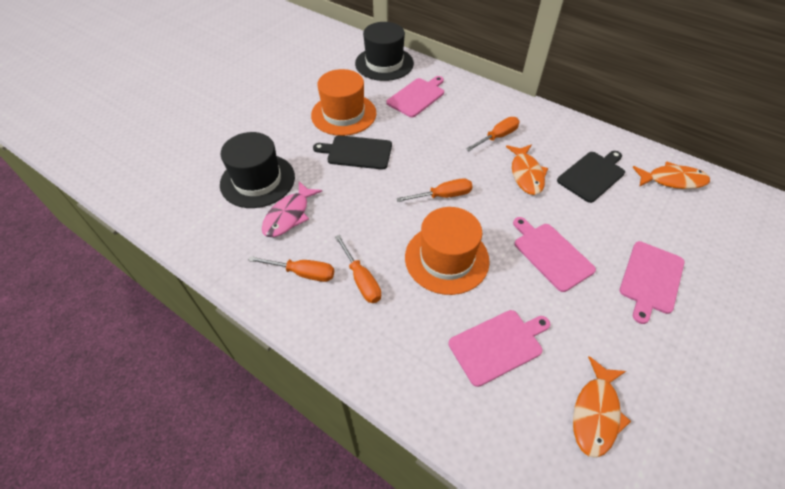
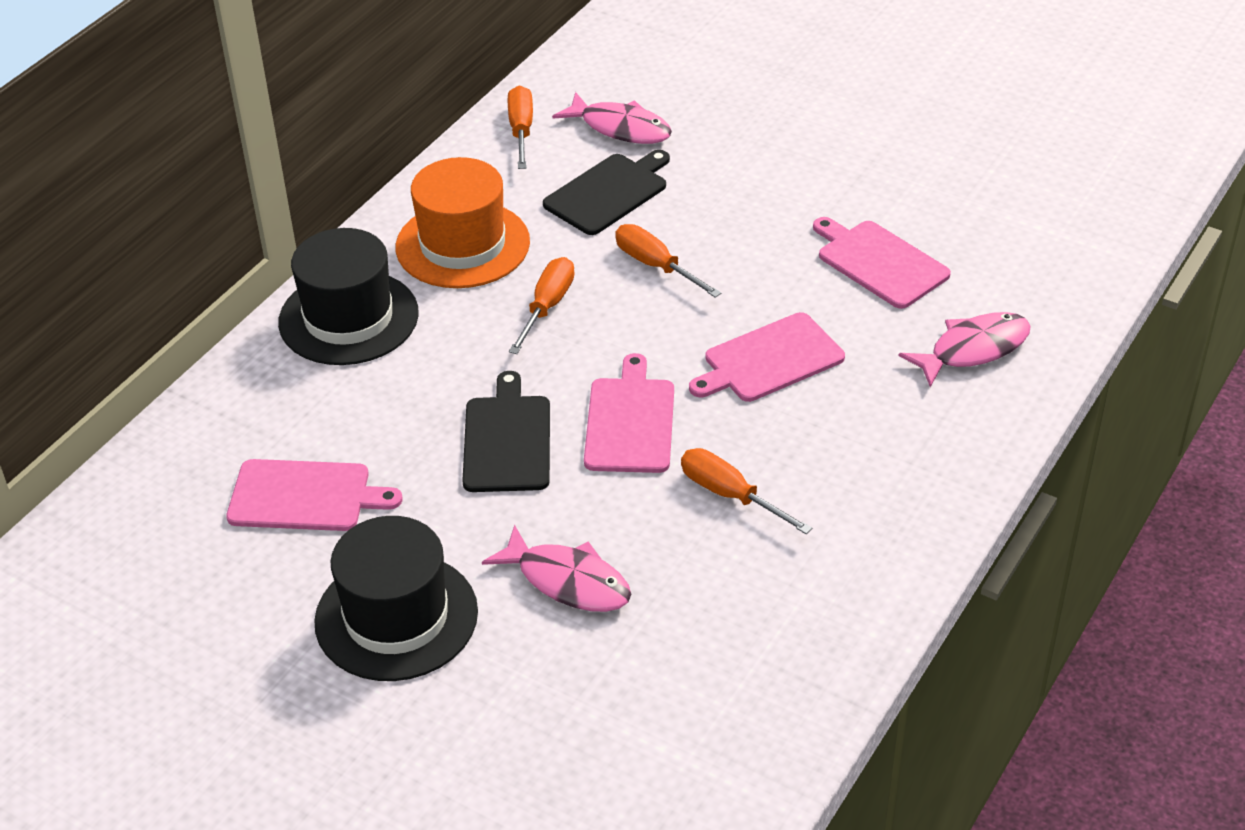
orange fish: [506,145,548,195] [573,356,631,458] [632,161,710,189] = 3 -> none = 0
orange hat: [311,69,377,136] [405,207,490,295] = 2 -> [396,157,530,288] = 1
pink fish: [262,181,322,237] = 1 -> [482,525,631,612] [552,92,672,144] [899,312,1031,387] = 3

